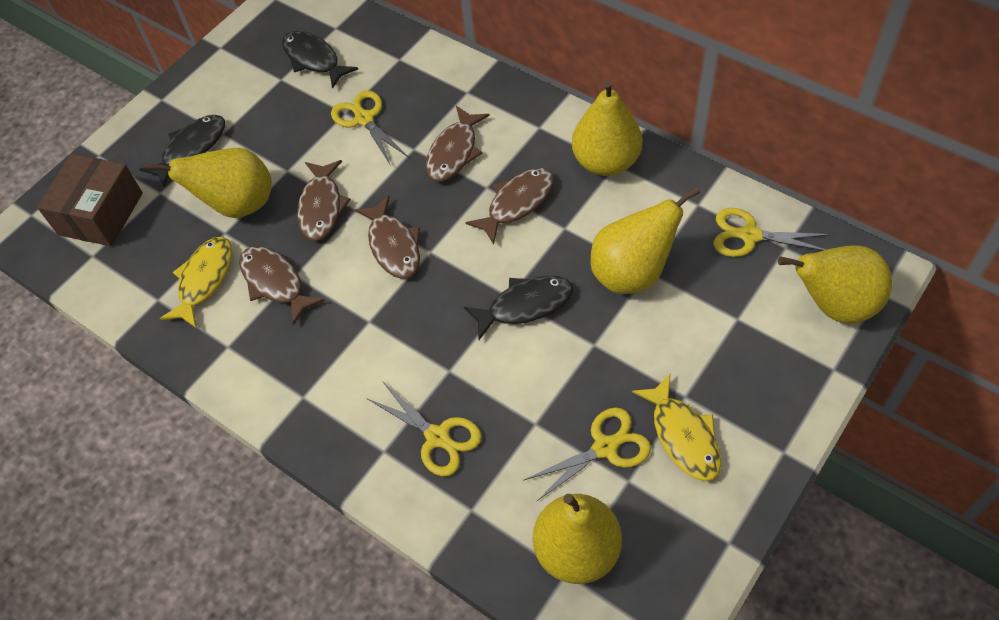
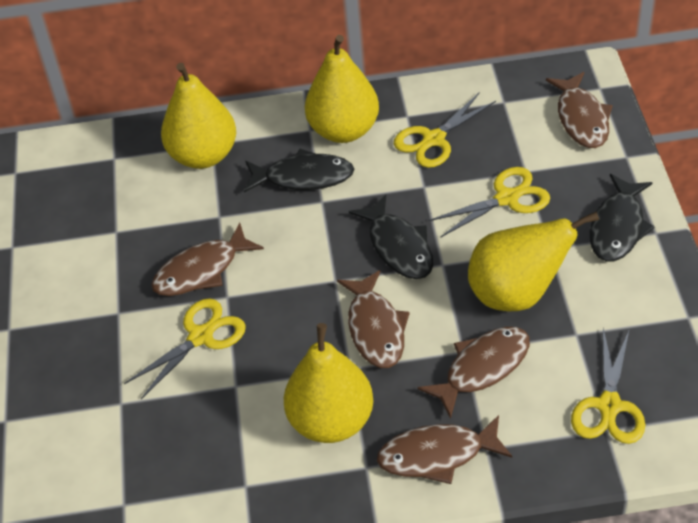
brown box: [37,154,143,246] = 1 -> none = 0
yellow fish: [160,237,232,328] [632,374,721,481] = 2 -> none = 0
yellow pear: [145,148,272,218] [533,494,622,584] [572,80,642,176] [591,186,700,294] [778,245,892,323] = 5 -> [161,63,236,169] [284,323,373,443] [305,35,379,143] [468,211,599,311] = 4

